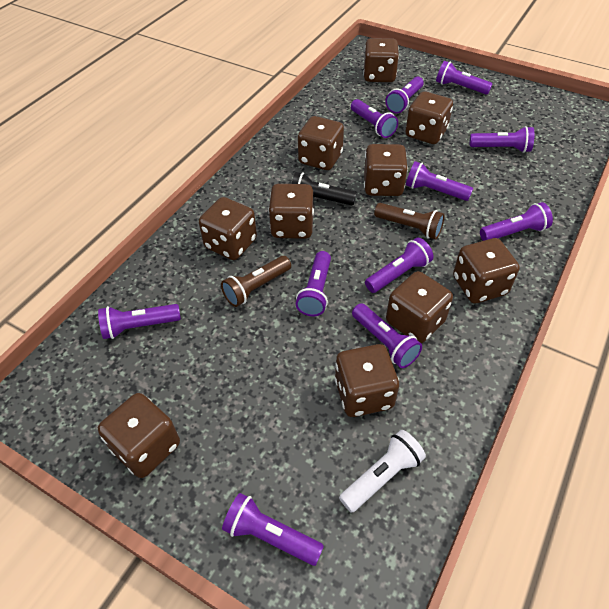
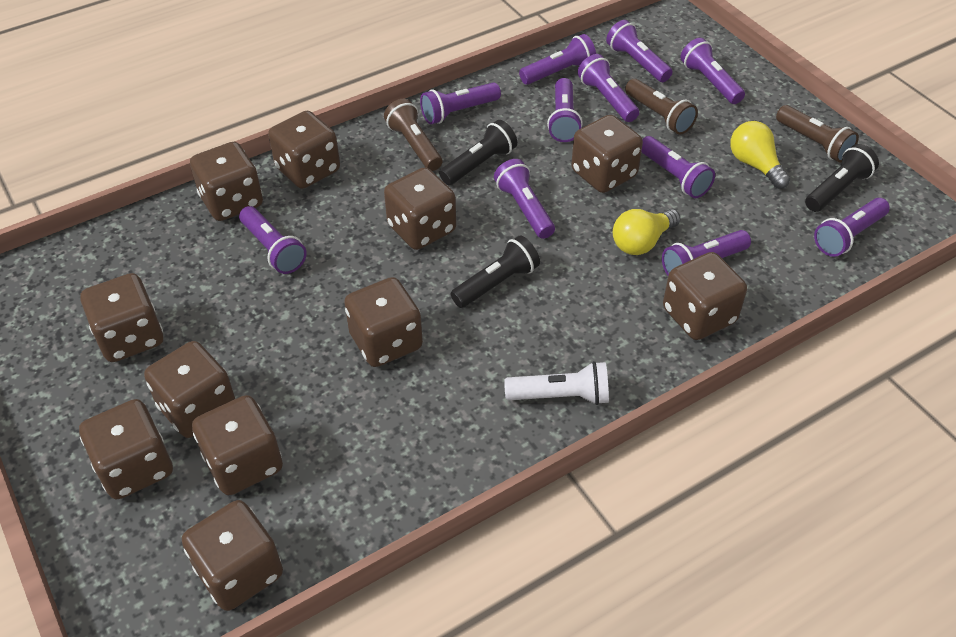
black flashlight: [292,172,357,205] = 1 -> [439,120,517,185] [450,235,540,308] [805,144,879,212] = 3
brown dice: [98,393,180,478] [199,197,257,260] [268,184,314,239] [298,116,344,170] [335,344,399,417] [363,38,399,82] [364,144,408,196] [386,271,453,344] [405,91,453,144] [453,238,519,303] = 10 -> [79,399,173,499] [80,273,163,362] [144,341,235,438] [182,500,283,611] [190,142,263,221] [192,395,283,495] [268,111,340,189] [344,277,423,367] [384,167,456,250] [571,115,643,193] [663,252,747,340] = 11
brown flashlight: [221,256,291,307] [374,203,445,239] = 2 -> [384,99,442,171] [625,79,698,135] [776,105,859,162] = 3
yellow light bulb: none = 0 -> [613,209,681,255] [730,121,790,189] = 2

